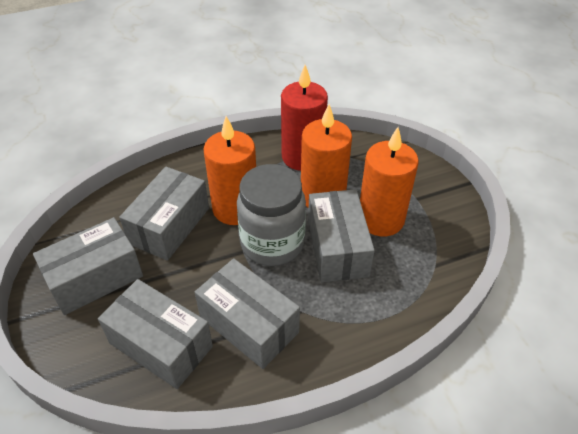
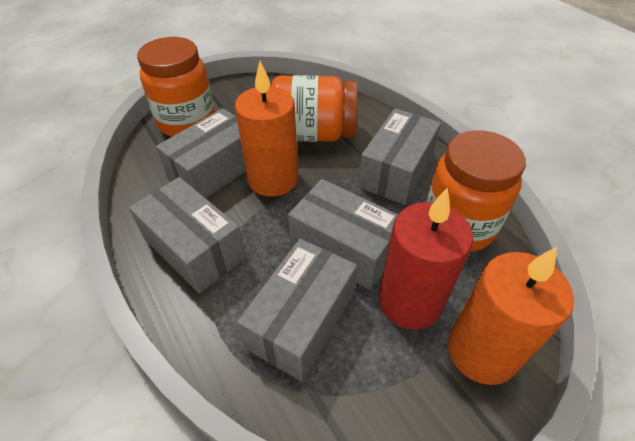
grey jar: [237,164,306,266] = 1 -> none = 0
orange candle: [203,116,256,225] [301,104,352,208] [360,127,419,236] = 3 -> [235,61,298,197] [448,247,574,385] = 2
orange jar: none = 0 -> [137,37,215,137] [271,75,358,142] [426,130,526,252] = 3

